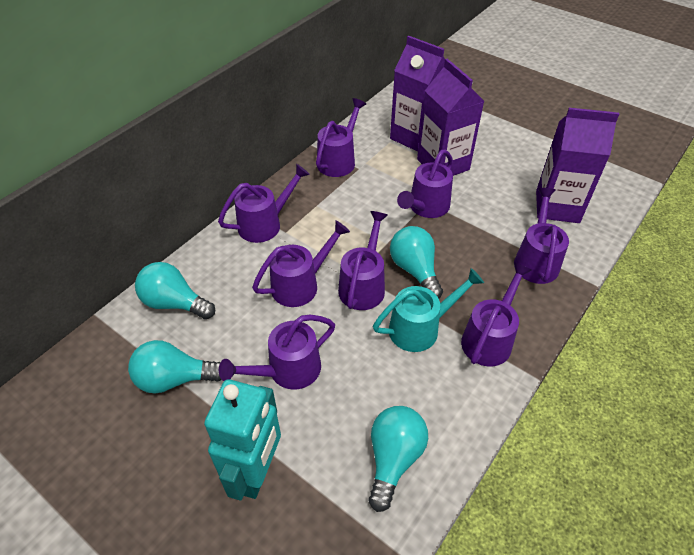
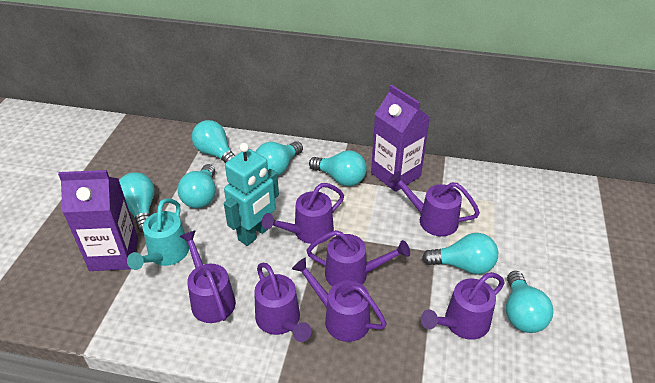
purple carton: [390,36,445,151] [417,59,484,176] [536,108,619,223] = 3 -> [58,170,138,271] [371,85,430,192] = 2
purple watering can: [218,164,310,243] [219,315,335,390] [252,221,350,307] [316,98,366,177] [338,211,388,310] [397,150,453,218] [461,262,532,366] [514,188,569,284] = 8 -> [179,230,236,323] [254,263,312,342] [262,183,344,244] [292,258,386,342] [306,230,410,287] [389,171,480,236] [421,272,505,340] = 7
turquoise light bulb: [128,340,222,393] [135,262,215,319] [368,406,428,512] [390,226,443,298] = 4 -> [119,172,155,233] [178,164,216,208] [192,120,236,163] [256,141,303,176] [309,150,367,186] [422,233,498,274] [506,271,553,333] = 7

